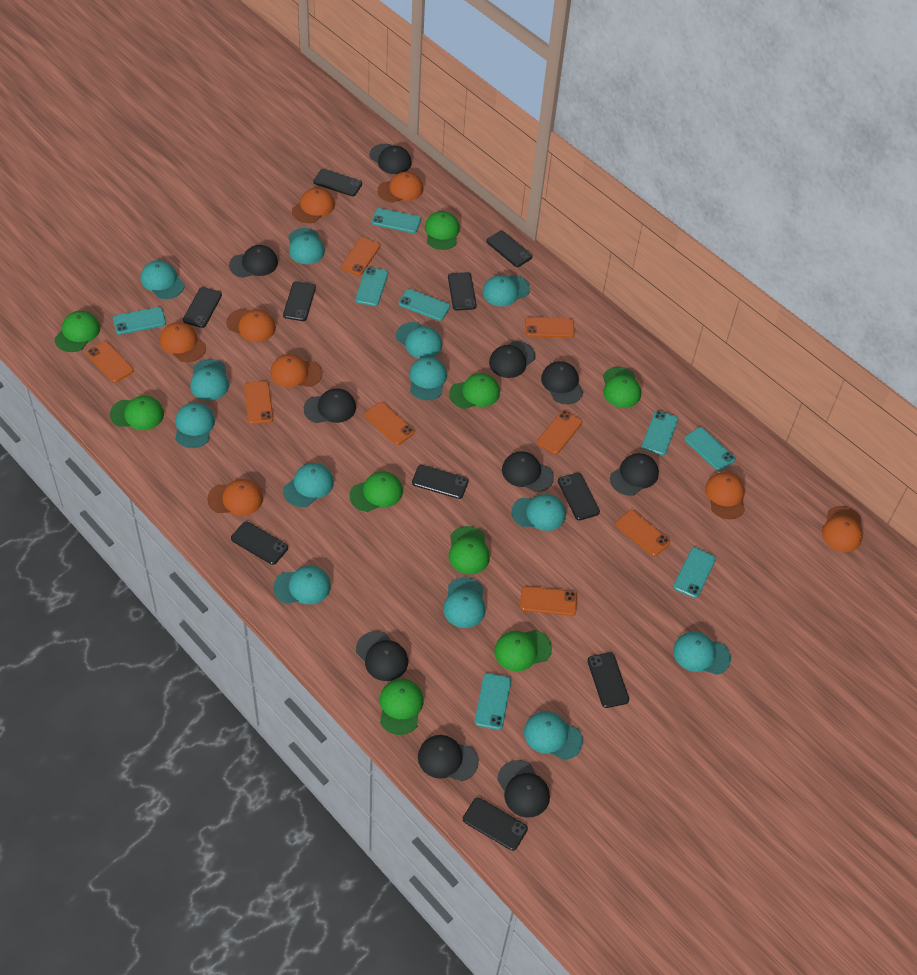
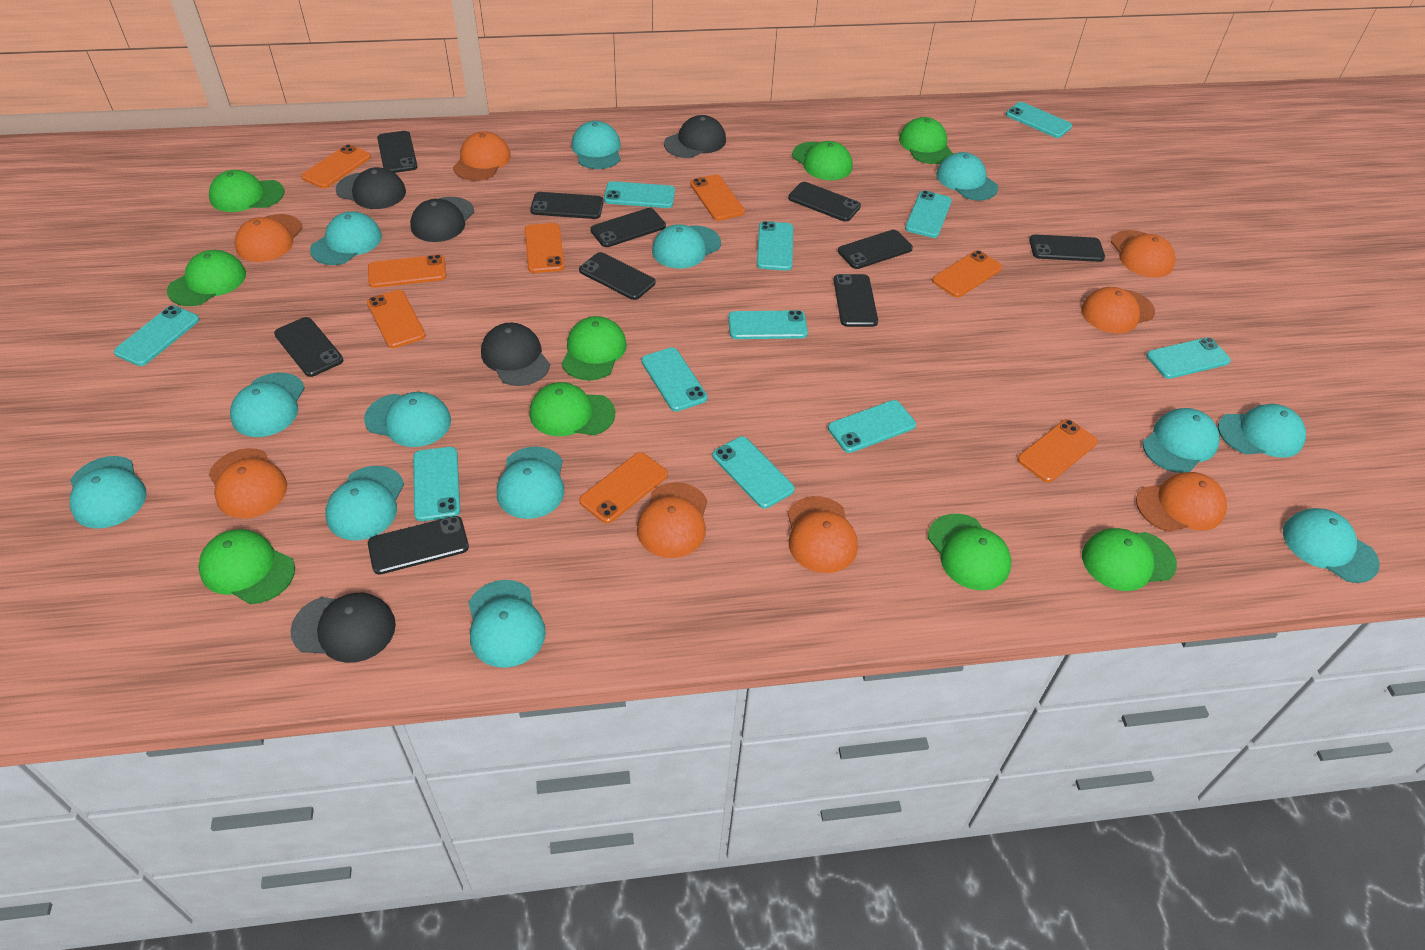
black cap: [229,245,278,278] [304,389,356,423] [356,631,408,681] [369,144,412,174] [418,735,479,781] [489,341,536,378] [497,760,550,818] [502,451,554,492] [541,361,583,404] [610,453,659,496] = 10 -> [290,593,396,663] [336,167,406,209] [410,197,474,242] [481,322,550,386] [664,115,726,158] = 5
turquoise phone: [113,307,166,335] [355,267,388,306] [372,208,421,233] [398,289,450,321] [475,673,511,730] [642,410,678,455] [673,548,716,598] [684,427,735,471] = 8 -> [114,305,200,366] [413,447,460,521] [604,181,675,208] [641,348,708,411] [713,437,795,509] [728,310,808,339] [757,221,793,271] [828,400,916,453] [905,190,952,238] [1006,102,1072,138] [1146,337,1231,379] = 11

